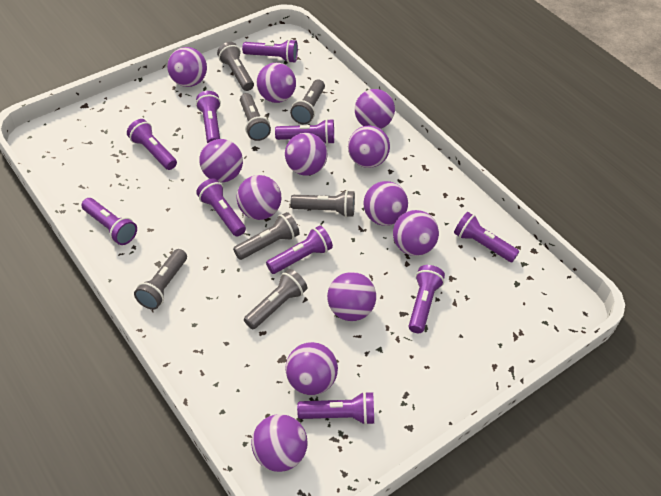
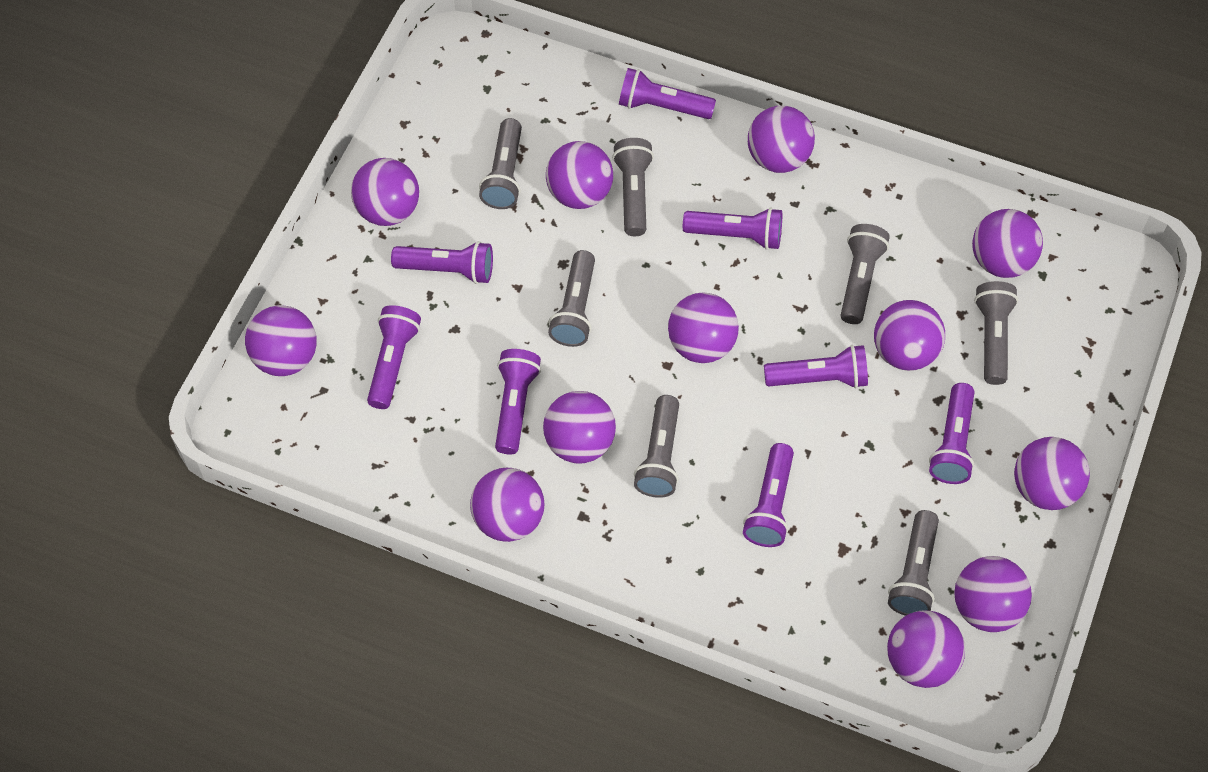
purple flashlight: [82,198,137,245] [127,119,177,170] [196,91,221,143] [196,178,246,236] [242,39,298,63] [266,225,333,274] [275,119,334,144] [297,391,374,425] [409,265,445,333] [454,212,519,262] = 10 -> [367,305,421,409] [391,241,493,284] [495,349,541,454] [619,68,716,119] [683,207,782,250] [743,443,794,547] [764,345,868,389] [929,383,975,484] = 8

